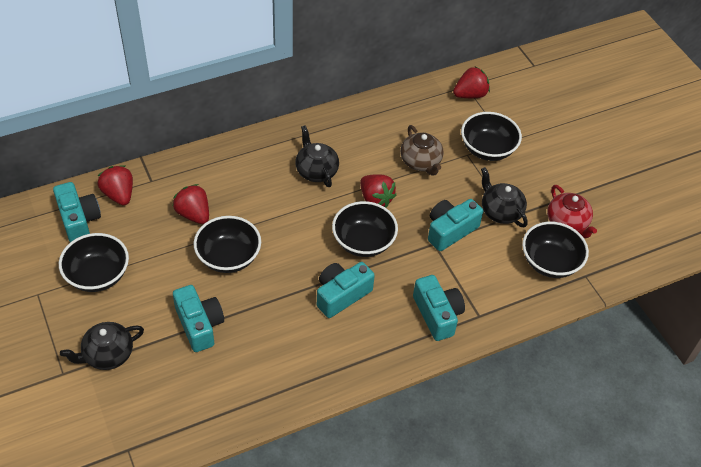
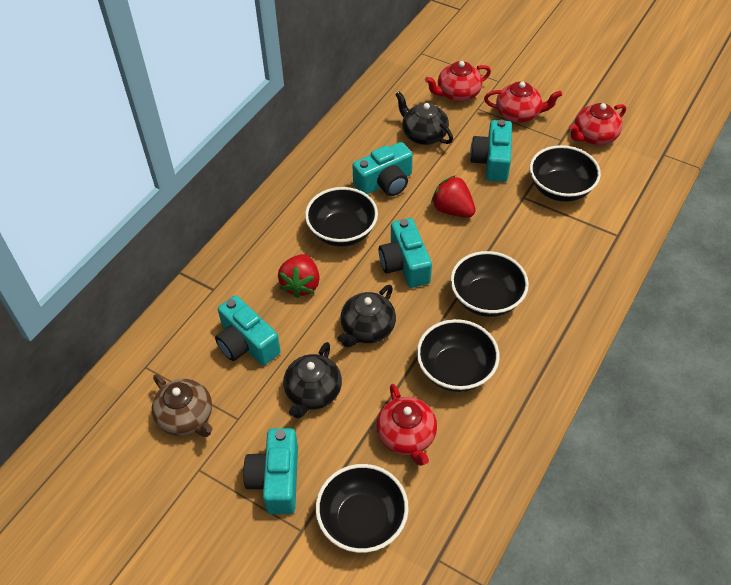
red strawberry: [98,165,133,206] [173,184,209,224] [360,174,396,208] [453,66,490,98] = 4 -> [278,254,320,298] [431,175,476,217] = 2
red teapot: [547,185,597,238] = 1 -> [376,384,437,466] [425,61,491,102] [484,82,562,123] [569,103,626,145] = 4

